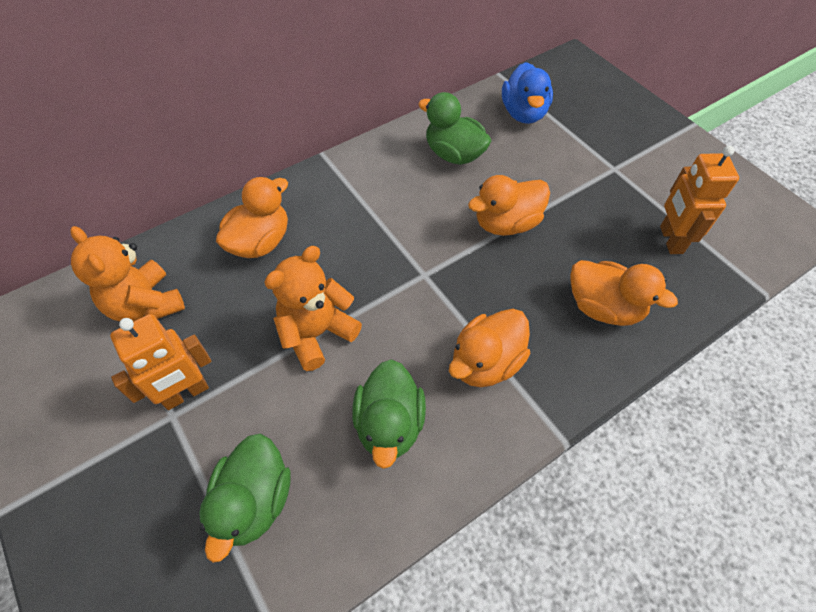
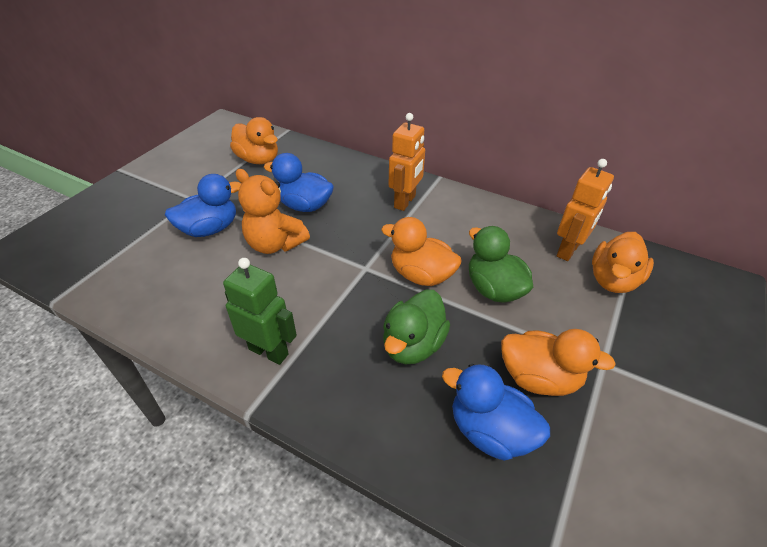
blue duck: [502,62,553,124] = 1 -> [165,174,241,237] [264,153,334,212] [442,364,550,461] = 3
green duck: [199,433,291,563] [352,359,426,469] [418,92,491,165] = 3 -> [383,290,450,364] [469,226,533,303] = 2
green robot: none = 0 -> [223,258,297,365] = 1
orange teddy bear: [70,226,185,321] [264,246,362,371] = 2 -> [235,169,310,254] = 1

